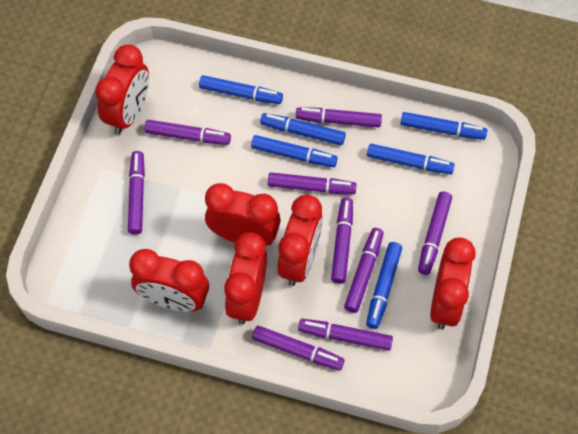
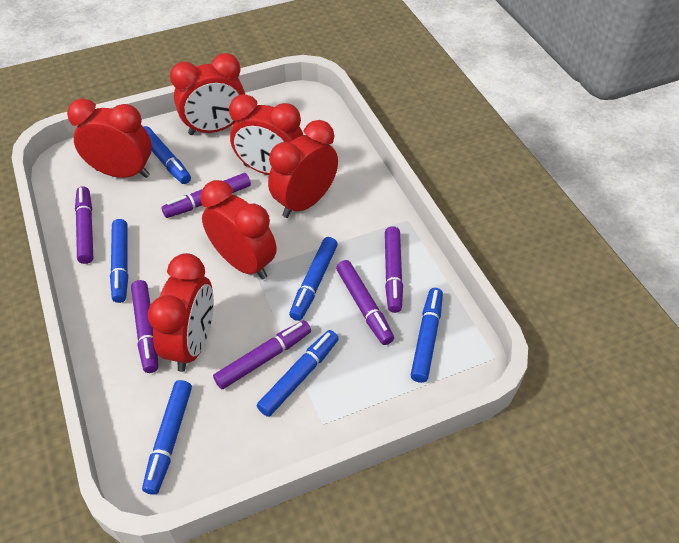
purple marker: [128,151,145,234] [144,120,231,145] [252,326,345,371] [268,172,357,194] [296,107,382,127] [298,319,393,351] [331,198,353,284] [344,228,384,313] [418,192,452,275] = 9 -> [75,186,94,264] [131,280,158,373] [161,173,251,218] [213,320,311,389] [336,260,394,345] [385,226,403,313] = 6

